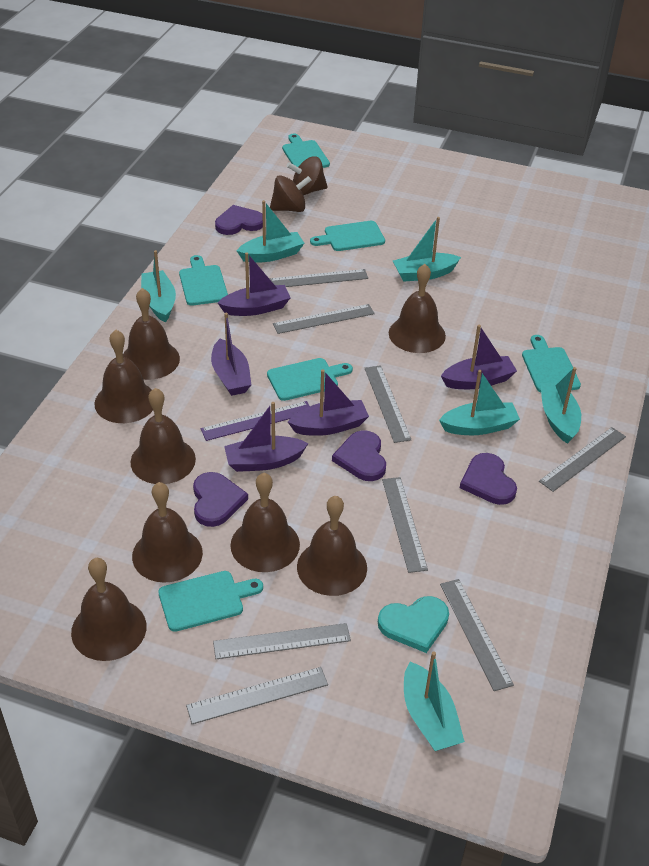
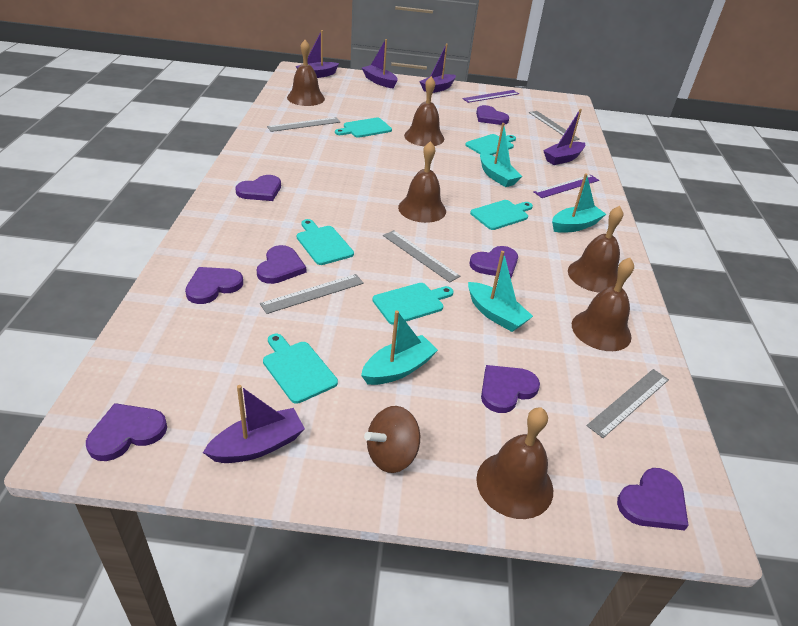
brown bell: [71,558,146,661] [94,330,153,423] [123,288,180,380] [130,388,196,484] [132,482,203,583] [230,473,300,572] [297,496,367,596] [389,264,446,353] = 8 -> [287,40,325,106] [398,141,446,223] [404,76,444,146] [476,407,553,519] [568,206,623,292] [572,258,634,351] = 6
brown spinning top: [270,175,311,212] [287,156,328,195] = 2 -> [364,406,420,473] = 1
grey ruler: [186,667,328,724] [213,623,351,659] [269,269,368,287] [273,304,375,334] [365,365,411,443] [382,477,428,573] [440,579,514,691] [539,427,626,492] = 8 -> [260,274,364,314] [267,117,340,132] [383,230,461,282] [529,111,580,141] [586,369,669,438] = 5
purple heart: [193,472,248,527] [215,205,263,235] [332,430,386,481] [460,453,517,505] = 4 -> [86,403,167,461] [185,267,243,304] [235,175,281,201] [257,245,306,284] [470,246,518,278] [476,105,509,125] [481,365,540,413] [617,468,689,531] = 8
purple ruler: [201,401,310,441] = 1 -> [462,90,519,103] [534,175,599,198] = 2
turquoise boat: [141,250,176,323] [237,200,304,263] [393,217,461,282] [404,651,465,751] [439,370,520,435] [540,367,581,444] = 6 -> [361,310,438,385] [468,251,533,332] [480,123,522,187] [552,173,606,233] = 4
turquoise heart: [378,596,449,653] = 1 -> none = 0

